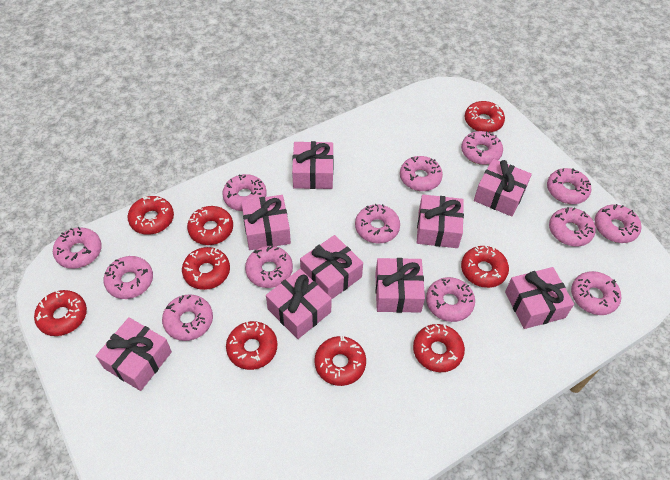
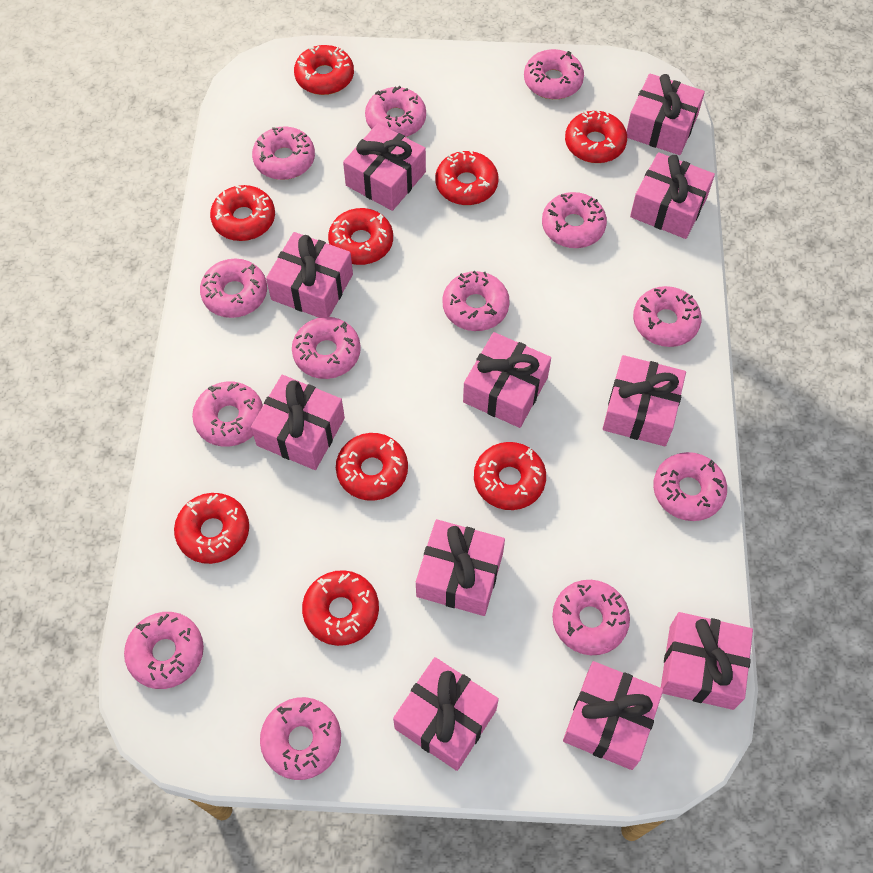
pink gift: [96,317,172,391] [241,195,291,250] [266,269,332,339] [292,141,334,189] [300,235,363,299] [375,258,425,313] [417,194,464,248] [474,159,532,217] [505,267,574,329] = 9 -> [251,375,345,470] [266,232,353,318] [343,123,426,211] [393,657,499,771] [416,519,505,616] [463,332,551,428] [563,661,663,770] [603,355,686,446] [626,74,705,155] [630,152,715,239] [661,612,753,710] = 11

